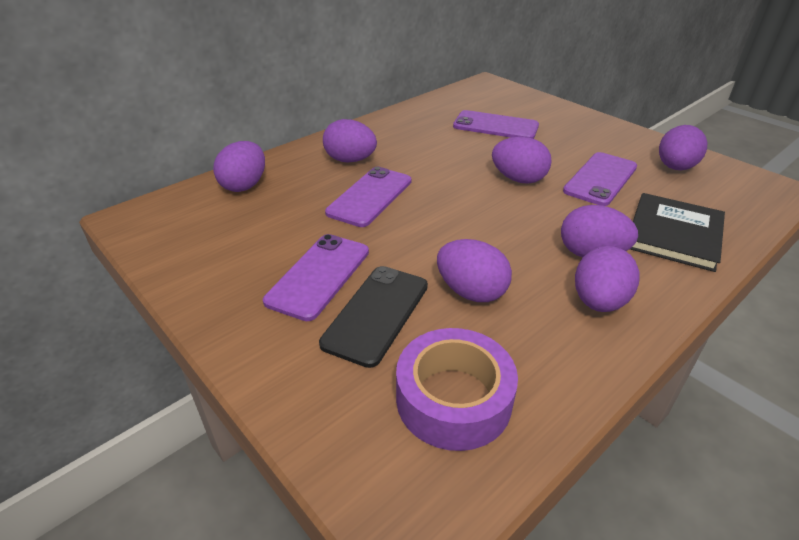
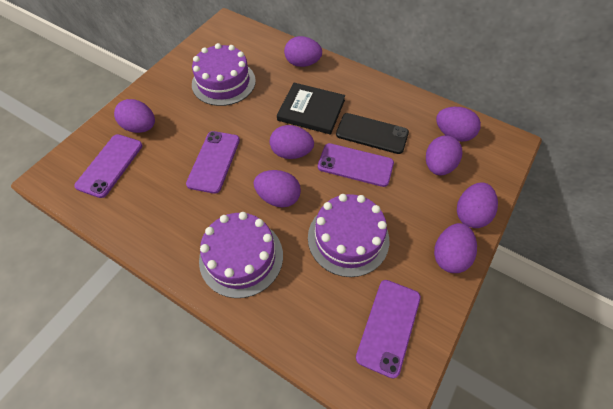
purple cake: none = 0 -> [192,43,256,106] [199,212,283,298] [308,194,389,277] = 3
purple egg: [213,141,265,192] [323,119,377,162] [437,239,512,302] [492,137,552,184] [561,205,638,257] [575,246,640,312] [659,125,708,170] = 7 -> [114,99,155,133] [254,170,301,208] [270,125,314,159] [284,36,322,67] [426,135,462,175] [434,223,477,273] [436,107,481,142] [457,182,498,228] = 8
purple tape: [396,328,518,451] = 1 -> none = 0

